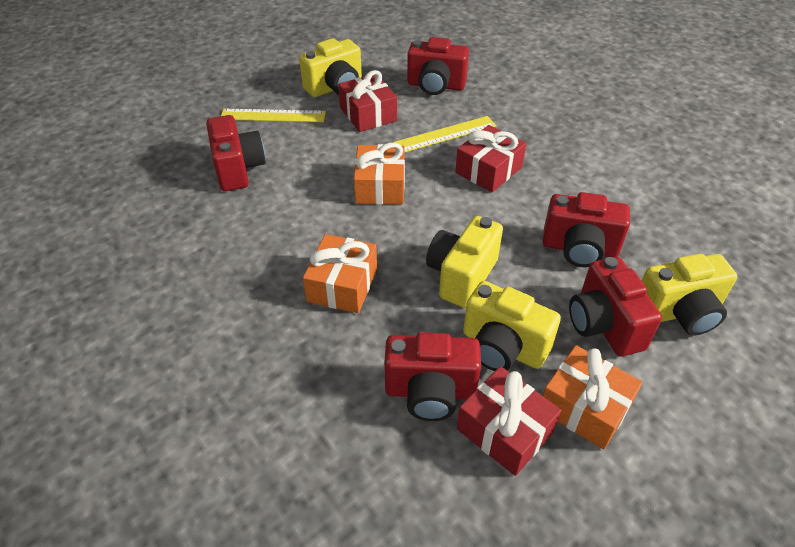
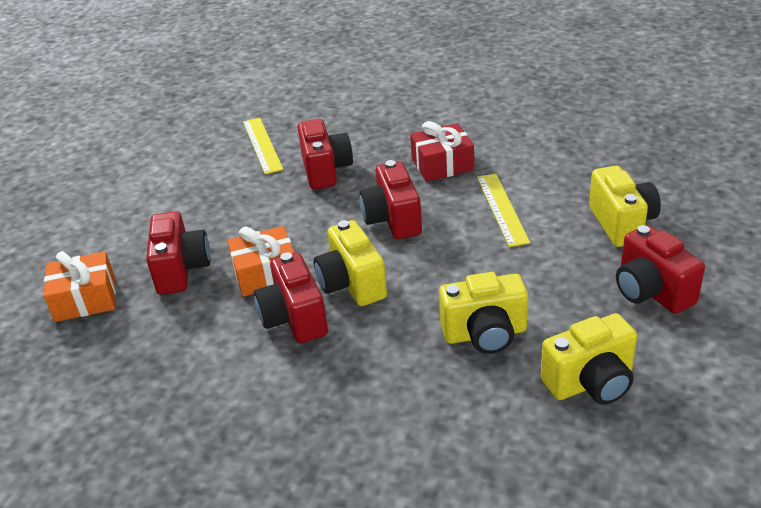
orange gift: [303,234,377,313] [354,143,405,205] [543,345,643,449] = 3 -> [44,251,116,322] [227,226,294,297] = 2
red gift: [338,70,397,132] [455,125,526,192] [457,366,561,476] = 3 -> [410,121,474,182] = 1

